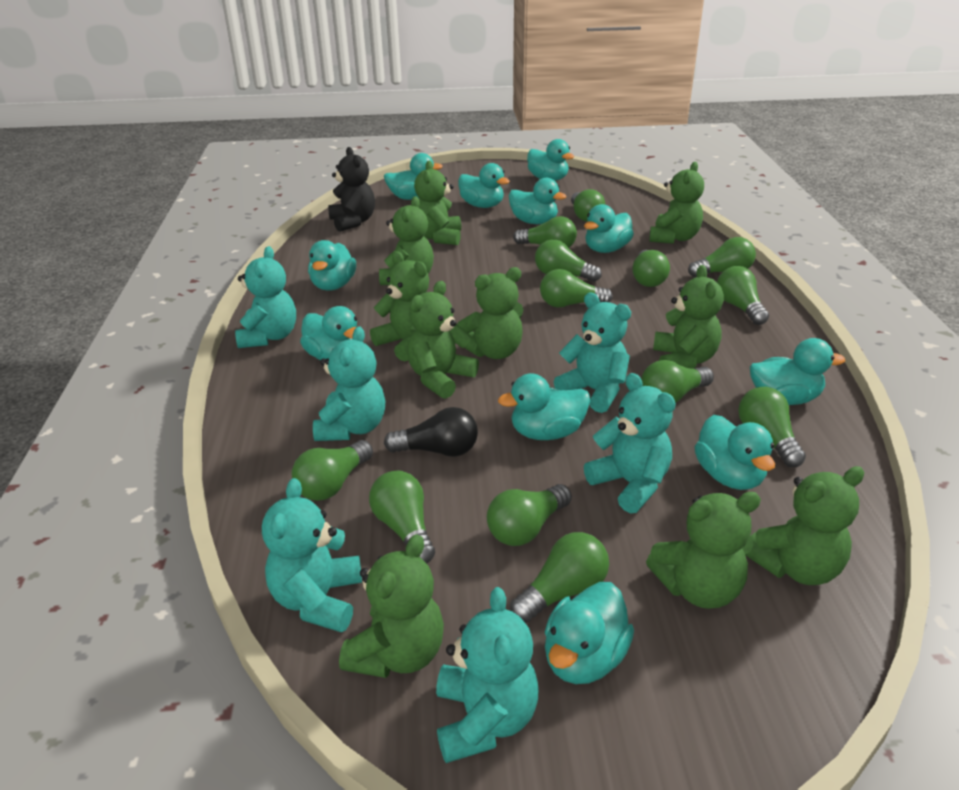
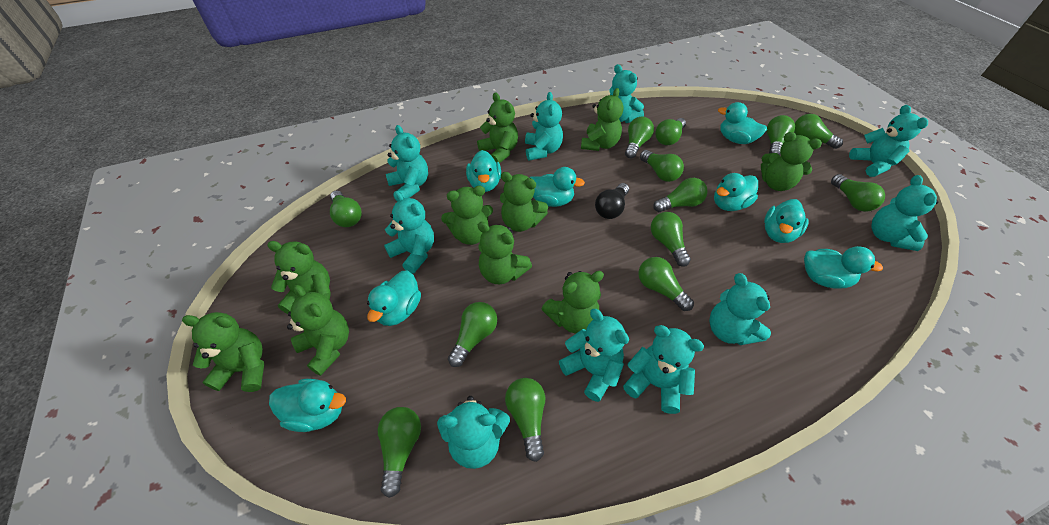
black teddy bear: [328,147,375,232] = 1 -> none = 0
turquoise duck: [300,306,357,360] [308,240,356,291] [384,153,443,200] [458,163,510,208] [498,373,590,440] [509,178,566,224] [527,139,574,181] [545,582,634,684] [584,204,634,253] [695,415,775,490] [750,338,845,405] = 11 -> [269,379,346,432] [367,270,421,326] [466,150,501,192] [530,167,585,207] [714,173,758,211] [718,102,767,144] [764,199,809,243] [804,246,883,288] = 8
turquoise teddy bear: [235,246,296,348] [262,478,362,632] [313,326,385,441] [436,587,539,763] [554,292,631,413] [584,373,676,513] = 6 -> [384,191,434,274] [386,125,428,198] [437,396,510,469] [525,92,563,161] [559,309,629,402] [610,64,644,123] [623,325,704,414] [709,273,771,345] [849,105,928,177] [871,175,939,251] = 10

